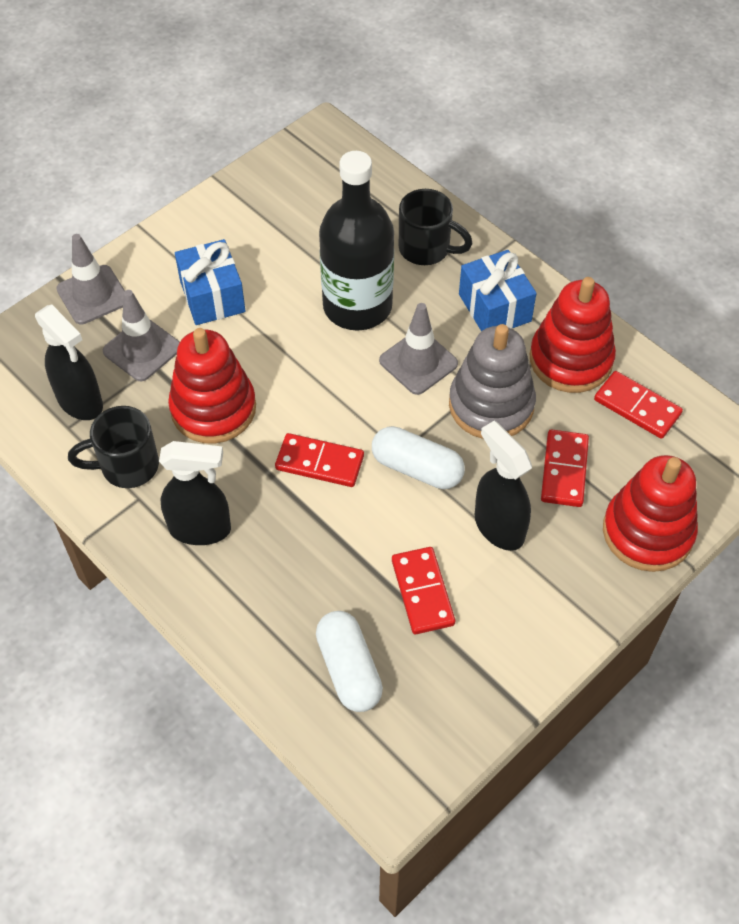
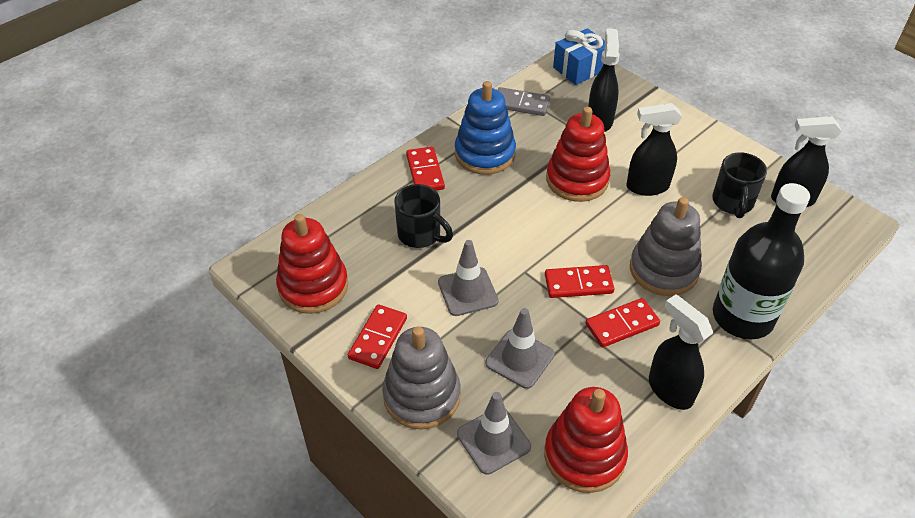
black spray bottle: [35,305,103,420] [159,441,231,545] [475,421,532,551] = 3 -> [588,28,620,132] [627,103,682,196] [649,295,713,410] [771,116,842,207] = 4
blue gift: [175,239,245,325] [459,250,537,331] = 2 -> [553,28,605,85] = 1
blue stacking toy: none = 0 -> [455,81,516,175] = 1
grey domino: none = 0 -> [498,87,550,116] = 1
grey stacking toy: [449,324,536,439] = 1 -> [382,326,461,430] [630,197,702,296] = 2
white capsule: [316,611,383,712] [372,426,465,489] = 2 -> none = 0

